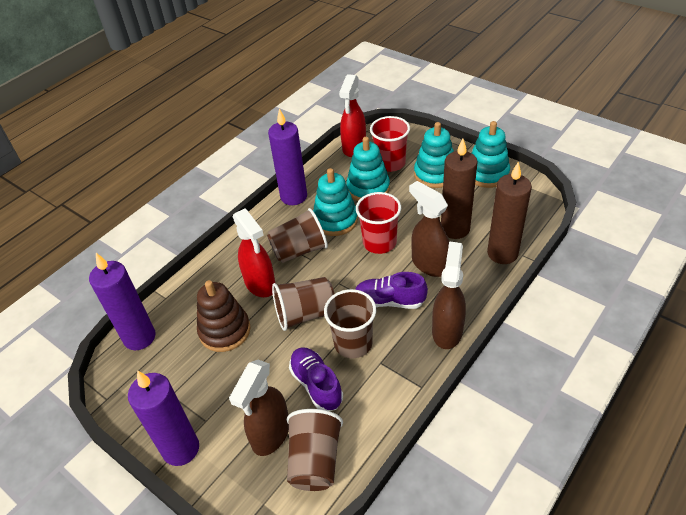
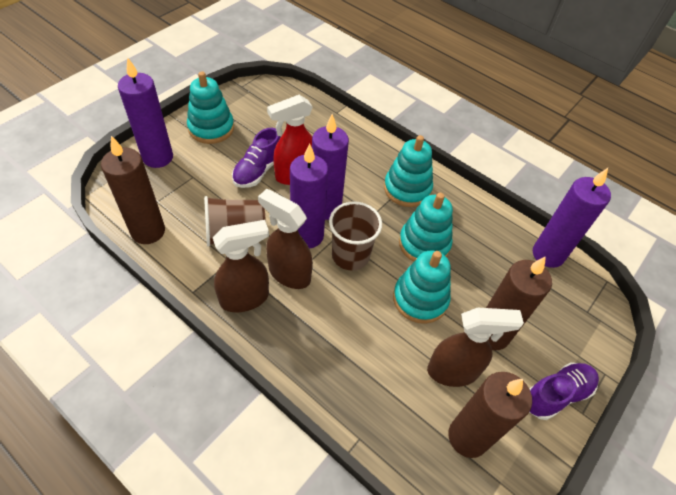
brown candle: [441,139,478,239] [487,162,532,264] = 2 -> [101,136,165,244] [448,372,532,458] [486,256,552,350] = 3
brown cup: [267,208,328,263] [272,277,334,331] [287,409,343,491] [324,289,376,358] = 4 -> [204,196,266,247] [329,201,382,270] = 2
brown stacking toy: [197,280,250,352] = 1 -> none = 0
purple candle: [89,253,156,350] [128,370,199,466] [268,109,307,205] = 3 -> [118,57,173,168] [290,143,328,249] [312,114,349,220] [533,168,611,268] = 4
red cup: [356,192,401,254] [370,116,410,172] = 2 -> none = 0
red spray bottle: [233,208,275,297] [339,74,366,157] = 2 -> [267,95,313,185] = 1

